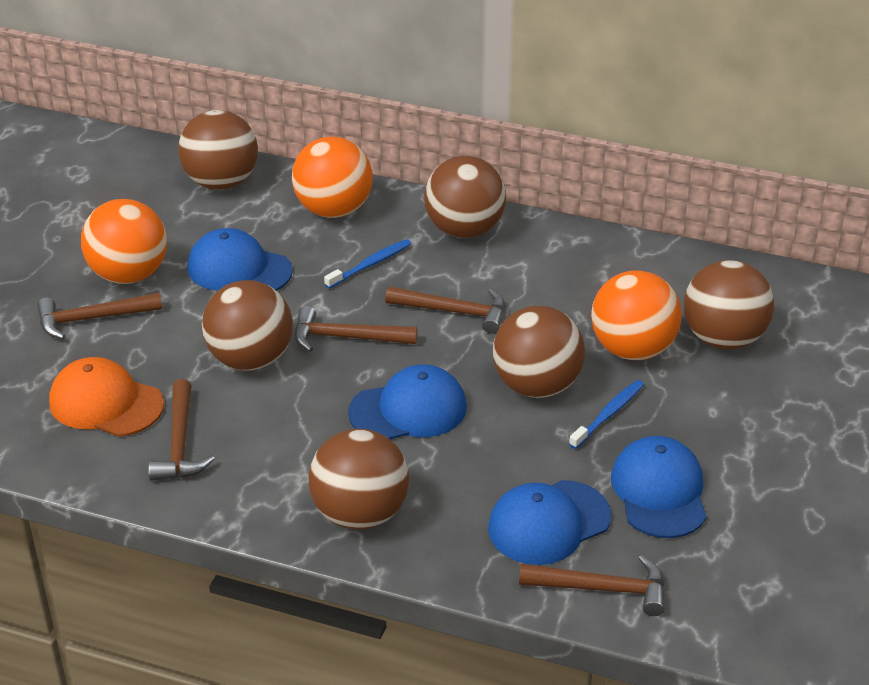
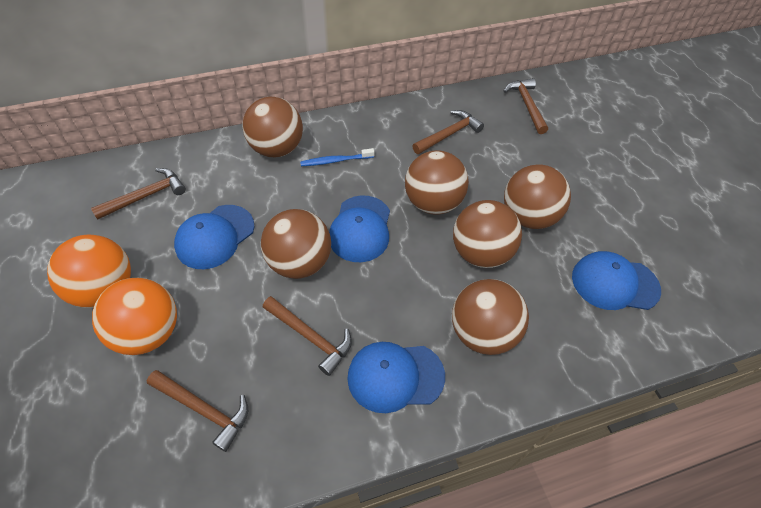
blue toothbrush: [324,239,412,289] [569,380,644,449] = 2 -> [300,148,374,166] = 1
orange ball: [81,199,167,284] [292,137,373,218] [591,270,682,360] = 3 -> [47,235,131,308] [92,278,177,355] = 2
orange cap: [49,357,164,437] = 1 -> none = 0

